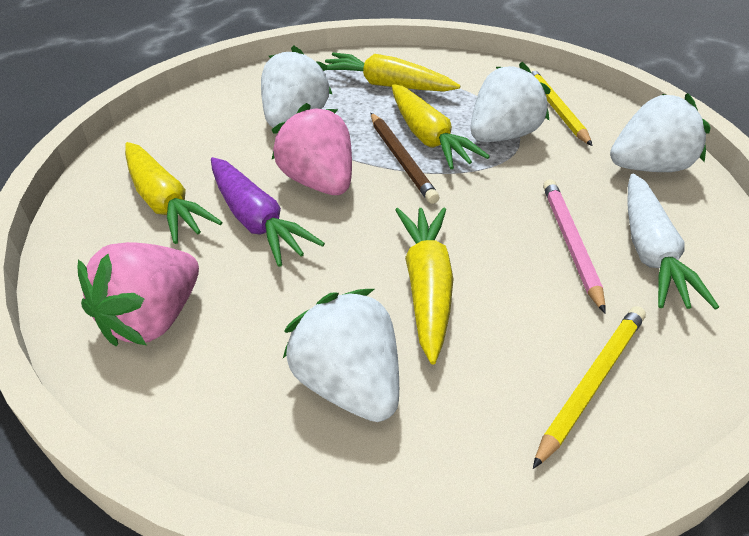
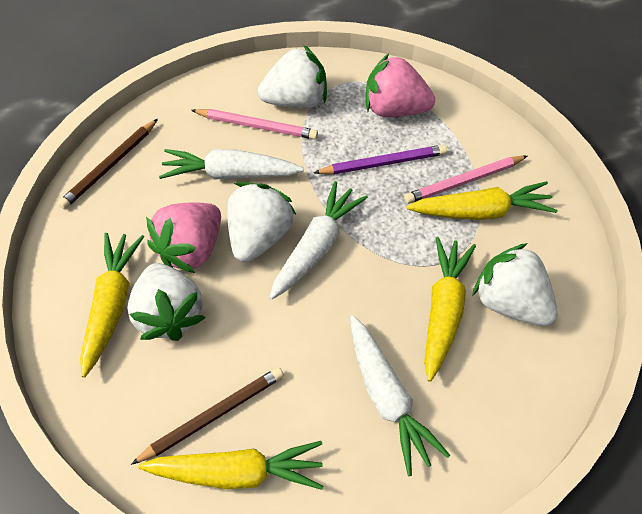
brown pencil: [371,113,439,204] = 1 -> [58,119,158,209] [131,367,284,465] = 2
pink pencil: [543,179,606,313] = 1 -> [191,109,318,140] [404,156,527,204] = 2
purple carrot: [211,157,325,267] = 1 -> none = 0
purple pencil: none = 0 -> [314,145,447,174] = 1
white carrot: [628,174,719,310] = 1 -> [159,149,304,180] [269,181,368,300] [350,315,451,476] = 3
yellow pencil: [530,68,592,146] [533,306,646,469] = 2 -> none = 0

